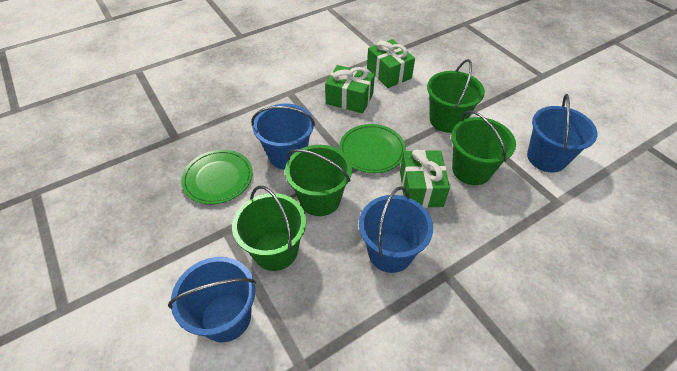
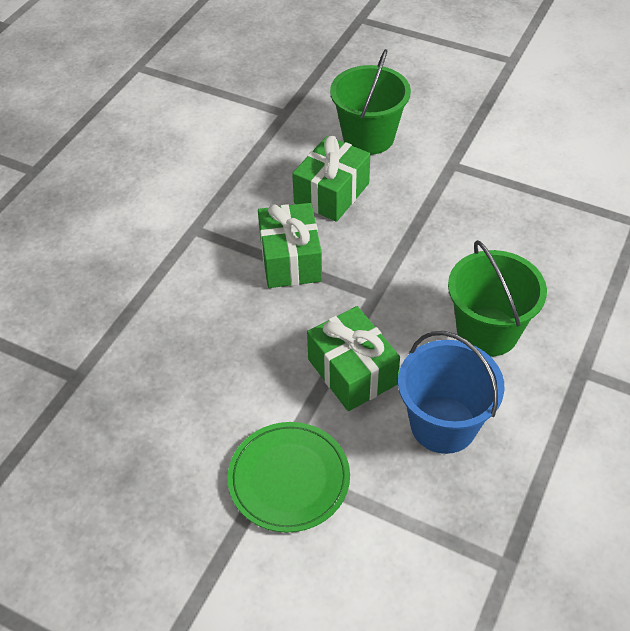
blue bucket: [168,257,256,342] [251,103,315,170] [359,186,433,273] [527,94,598,172] = 4 -> [398,331,504,454] = 1
green bucket: [232,186,306,271] [285,145,352,216] [427,59,485,133] [451,110,516,185] = 4 -> [330,49,411,155] [448,240,547,356] = 2
green plate: [181,150,253,204] [339,124,406,173] = 2 -> [228,422,350,533] = 1

